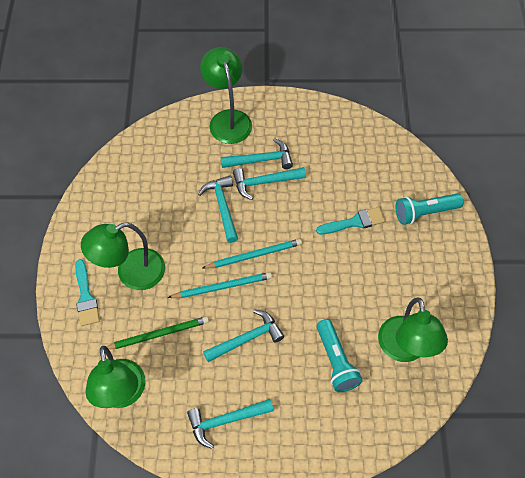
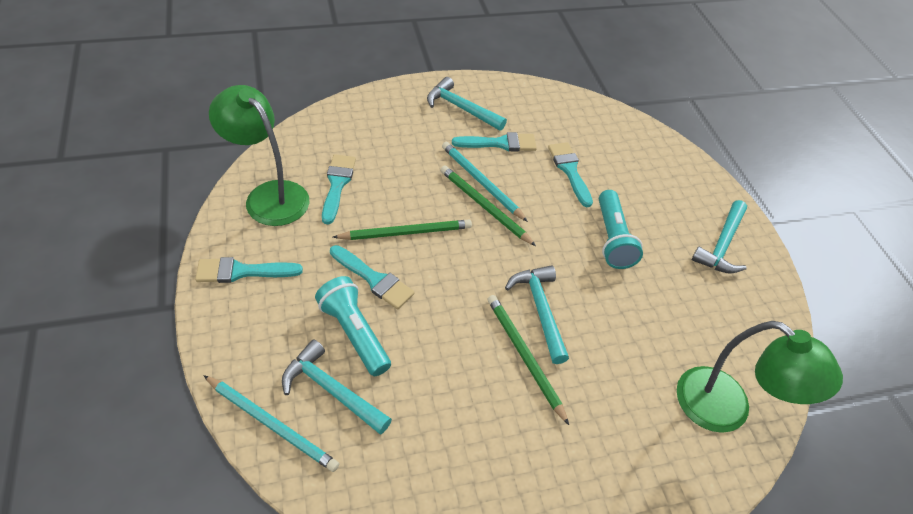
green lamp: [81,223,165,290] [85,346,145,408] [200,47,252,144] [378,297,448,362] = 4 -> [209,85,309,226] [677,321,843,433] = 2
green pencil: [106,316,209,350] = 1 -> [333,220,472,240] [441,165,536,246] [488,295,569,425] = 3
turquoise brush: [75,259,100,326] [316,207,385,235] = 2 -> [195,257,303,283] [322,154,356,224] [330,245,415,310] [452,132,537,151] [548,142,593,207] = 5
turquoise hammer: [187,399,274,449] [198,176,238,243] [203,310,284,362] [221,138,293,169] [233,167,306,200] = 5 -> [282,339,392,435] [427,77,507,131] [505,265,569,364] [692,200,747,274] = 4

